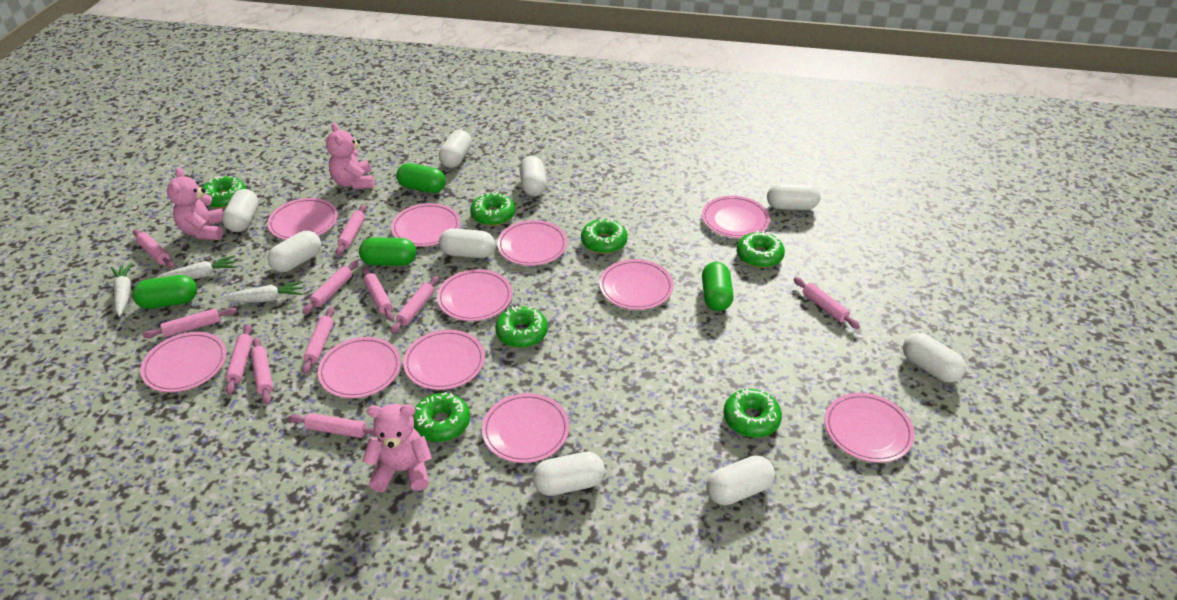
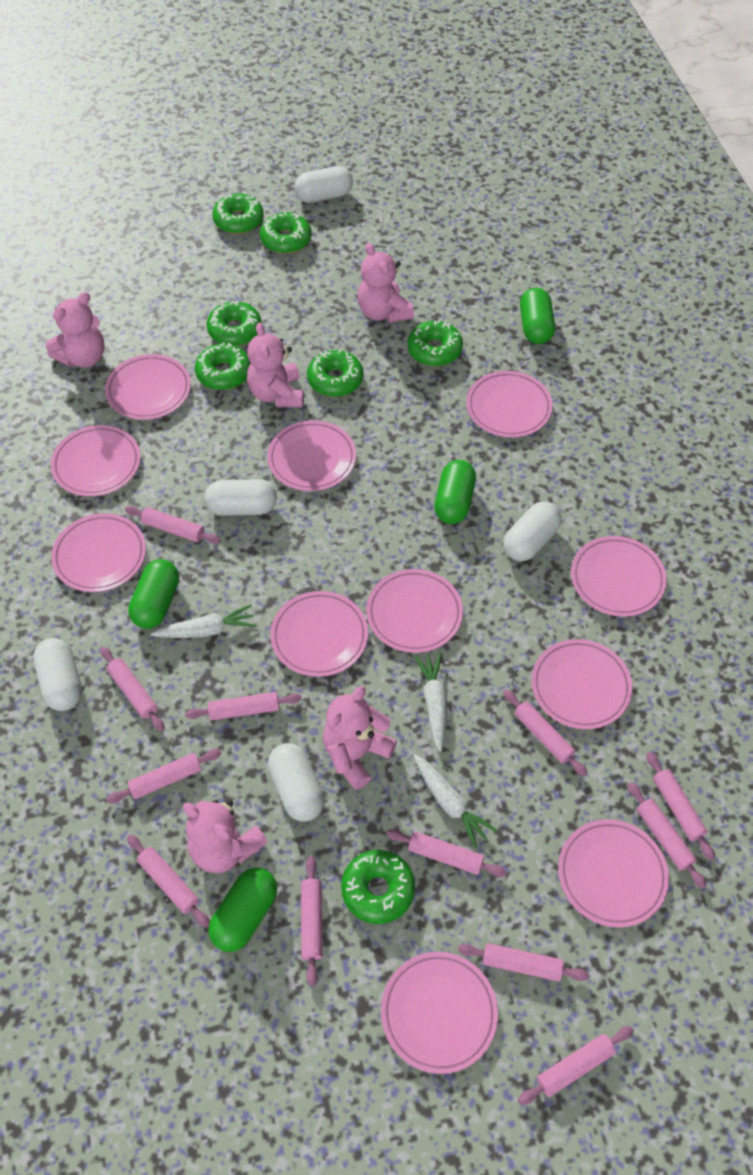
pink rolling pin: [133,229,174,268] [143,307,237,338] [226,324,253,395] [250,337,273,405] [288,413,377,438] [302,260,359,314] [302,307,335,374] [336,205,366,256] [362,267,394,321] [391,276,439,334] [794,277,860,329] = 11 -> [100,647,165,732] [107,749,222,803] [125,506,221,544] [127,835,210,928] [185,692,302,721] [301,856,323,986] [386,829,507,877] [458,943,589,981] [503,690,588,777] [518,1026,634,1105] [628,782,706,889] [646,752,715,860] = 12
pink teddy bear: [167,168,223,240] [326,123,375,189] [362,404,432,492] = 3 -> [46,292,105,368] [183,800,268,873] [247,323,304,408] [323,686,397,790] [358,243,414,323] = 5
white capsule: [222,189,259,232] [267,231,321,272] [439,130,472,168] [439,228,495,258] [519,156,547,196] [533,452,605,496] [706,456,775,505] [767,183,821,210] [903,333,966,383] = 9 -> [33,638,82,711] [204,479,277,516] [268,743,325,822] [294,166,353,203] [503,502,562,561] = 5

